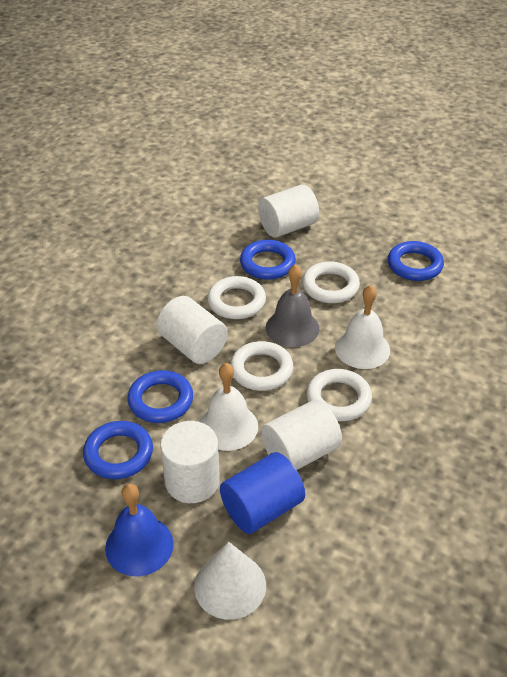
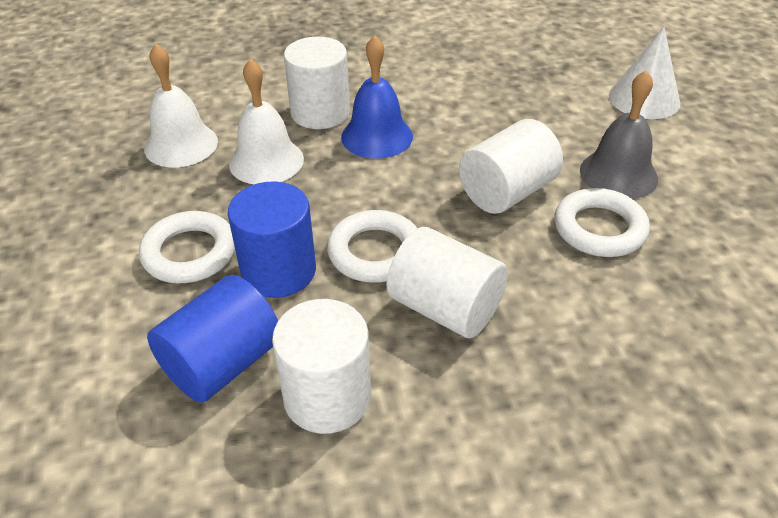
blue cylinder: [220,452,305,534] = 1 -> [147,275,278,403] [228,181,316,298] = 2
blue ring: [83,421,153,479] [127,370,193,423] [240,240,296,280] [388,241,444,281] = 4 -> none = 0
white ring: [207,276,266,319] [230,341,293,391] [302,261,360,303] [306,369,372,421] = 4 -> [139,211,235,283] [327,210,417,283] [555,188,650,257] = 3

